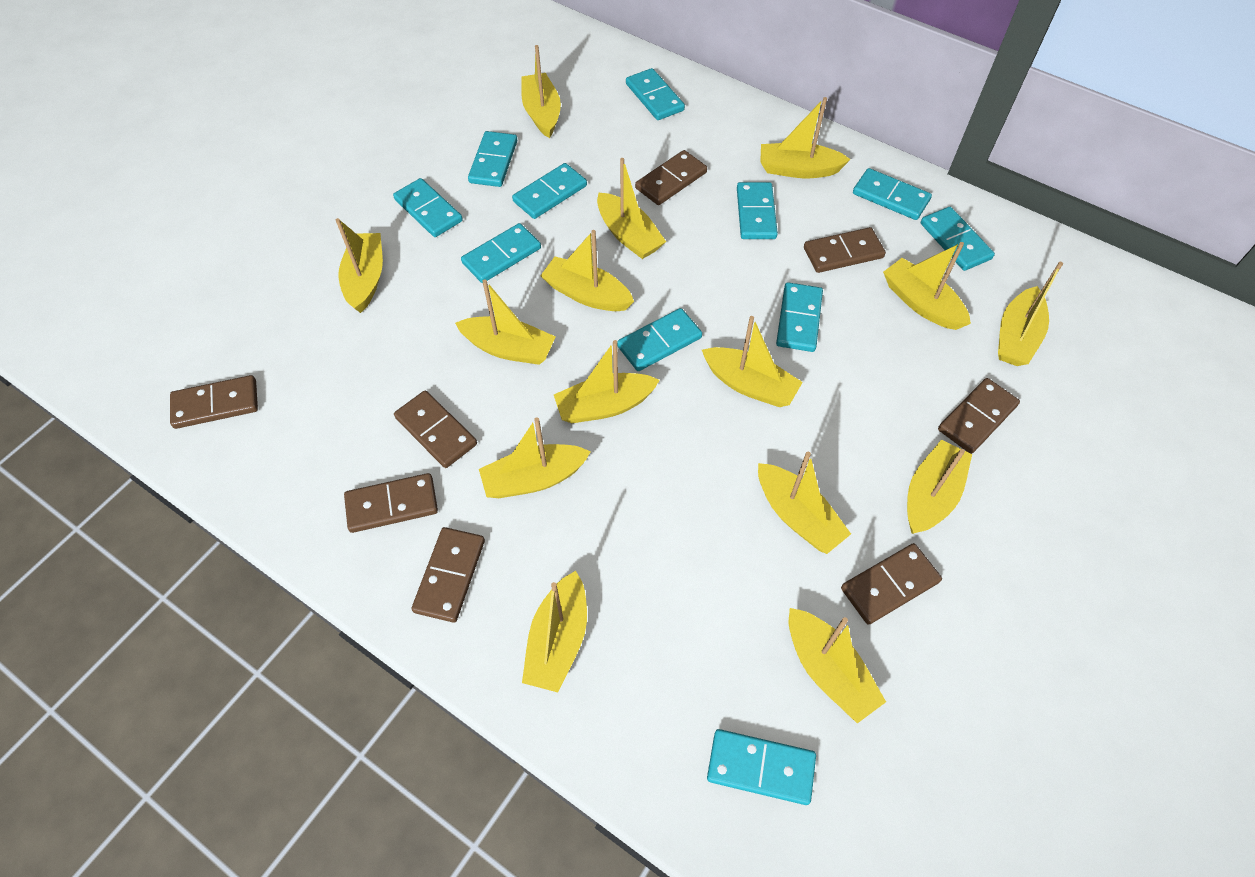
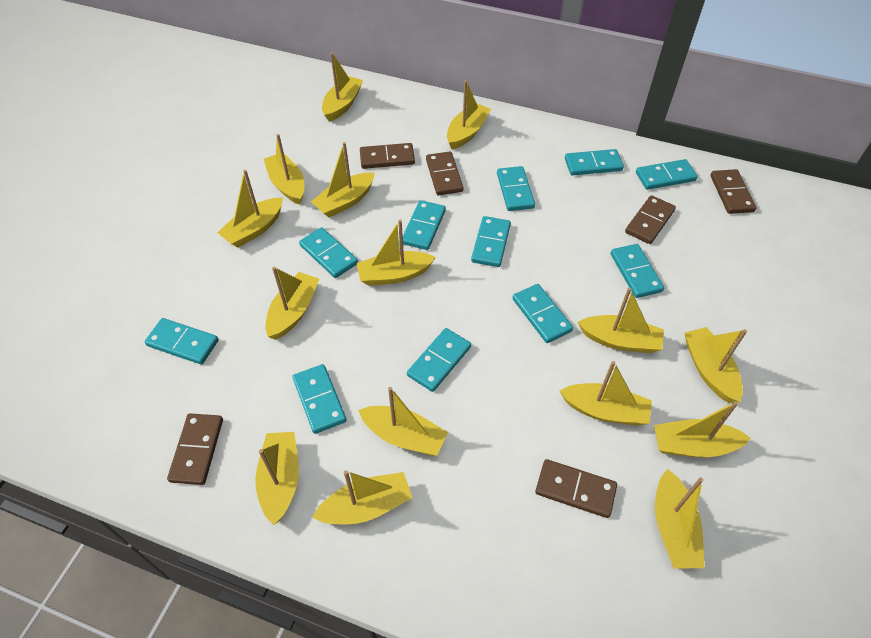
brown domino: [170,375,258,429] [344,473,438,533] [394,390,477,468] [412,527,485,623] [635,150,707,205] [804,227,886,273] [841,543,942,625] [938,378,1020,454] = 8 -> [167,413,223,485] [360,143,415,169] [426,152,463,196] [535,459,617,518] [625,195,676,244] [710,169,756,214] = 6

